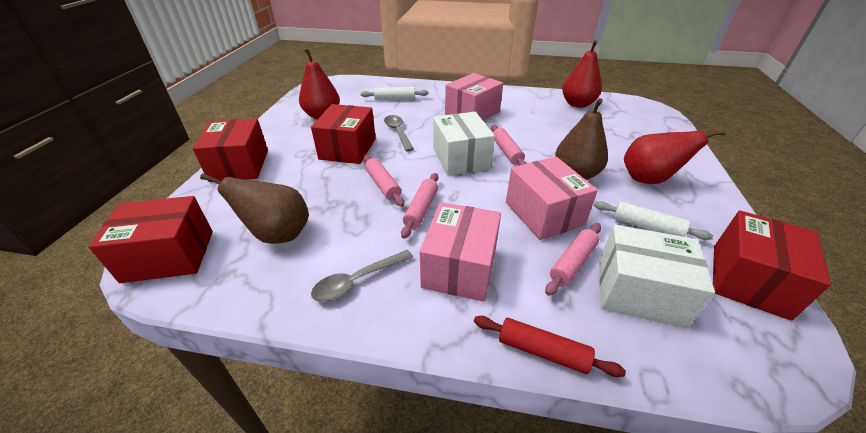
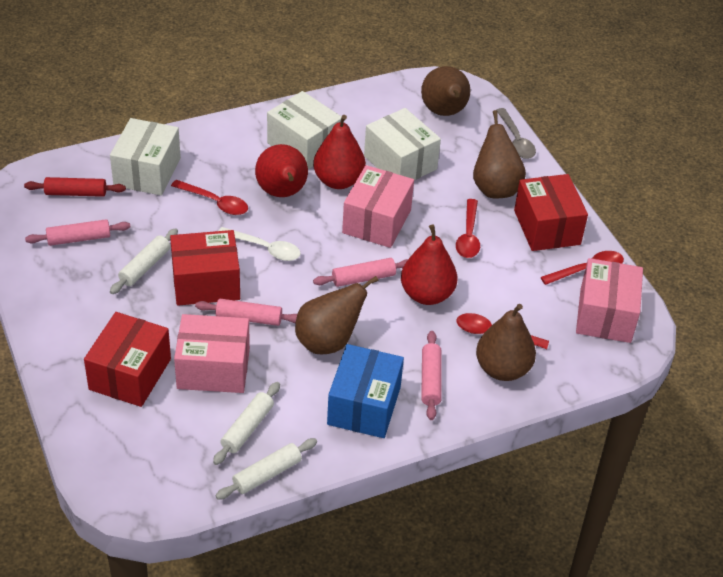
blue box: none = 0 -> [327,344,404,438] = 1
brown pear: [200,173,309,244] [555,98,608,180] = 2 -> [295,276,379,354] [421,66,470,116] [473,110,526,198] [476,304,536,381] = 4
grey spoon: [311,250,413,302] [384,115,414,152] = 2 -> [497,108,536,159] = 1
red box: [88,196,213,283] [193,118,268,182] [311,104,376,164] [713,210,831,321] = 4 -> [84,312,171,407] [170,230,240,306] [514,174,588,251] = 3
red spoon: none = 0 -> [171,180,248,215] [456,199,480,258] [456,313,549,349] [541,251,624,285] = 4
white box: [433,112,495,176] [599,225,715,328] = 2 -> [110,118,181,196] [267,91,342,169] [364,108,441,180] = 3
white rolling pin: [361,87,428,100] [594,201,713,240] = 2 -> [110,228,178,294] [213,382,280,465] [215,438,317,500] = 3
white spoon: none = 0 -> [219,227,301,261] = 1

